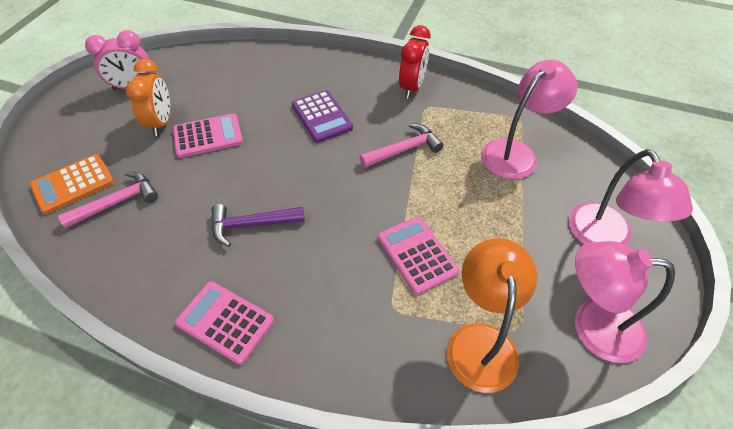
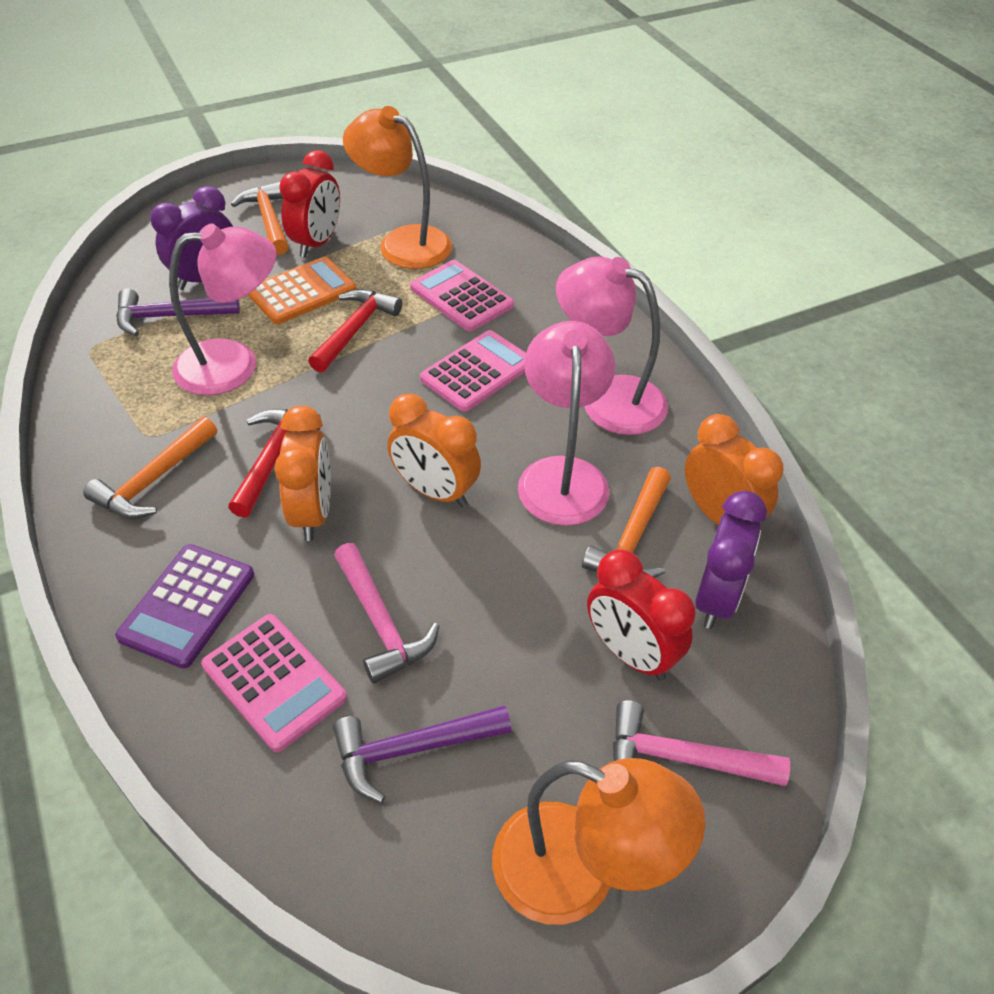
orange clock: [126,59,170,136] = 1 -> [274,406,331,541] [387,394,481,507] [685,414,783,525] = 3
orange hammer: none = 0 -> [83,417,217,519] [231,181,288,255] [582,467,671,578] = 3
orange lamp: [447,238,537,393] = 1 -> [343,106,452,269] [492,758,705,925] = 2
pink clock: [85,30,150,90] = 1 -> none = 0
purple clock: none = 0 -> [150,186,233,290] [695,491,767,629] = 2
purple hammer: [212,204,305,247] = 1 -> [116,288,240,336] [333,705,512,803] = 2
red clock: [399,25,430,98] = 1 -> [279,150,340,258] [587,550,696,681] = 2
red hammer: none = 0 -> [228,409,321,518] [308,289,402,372] = 2

